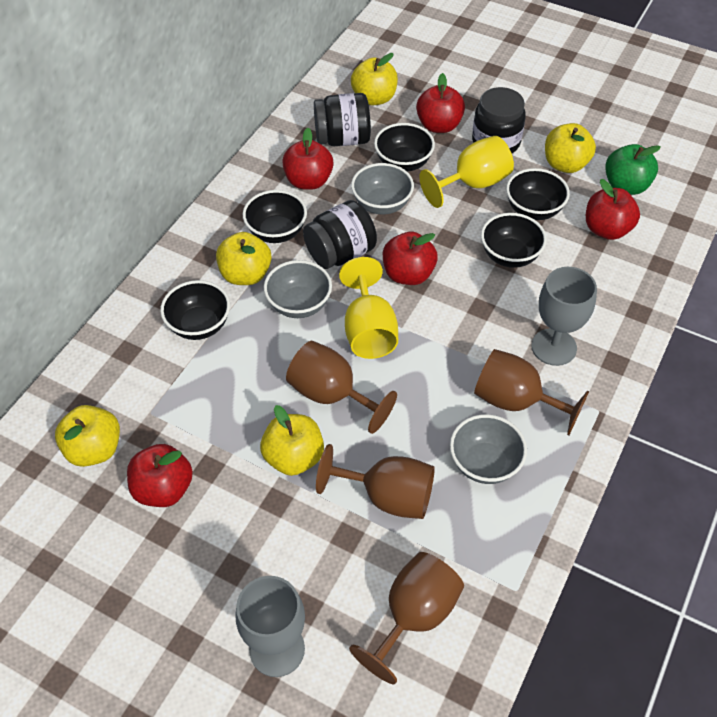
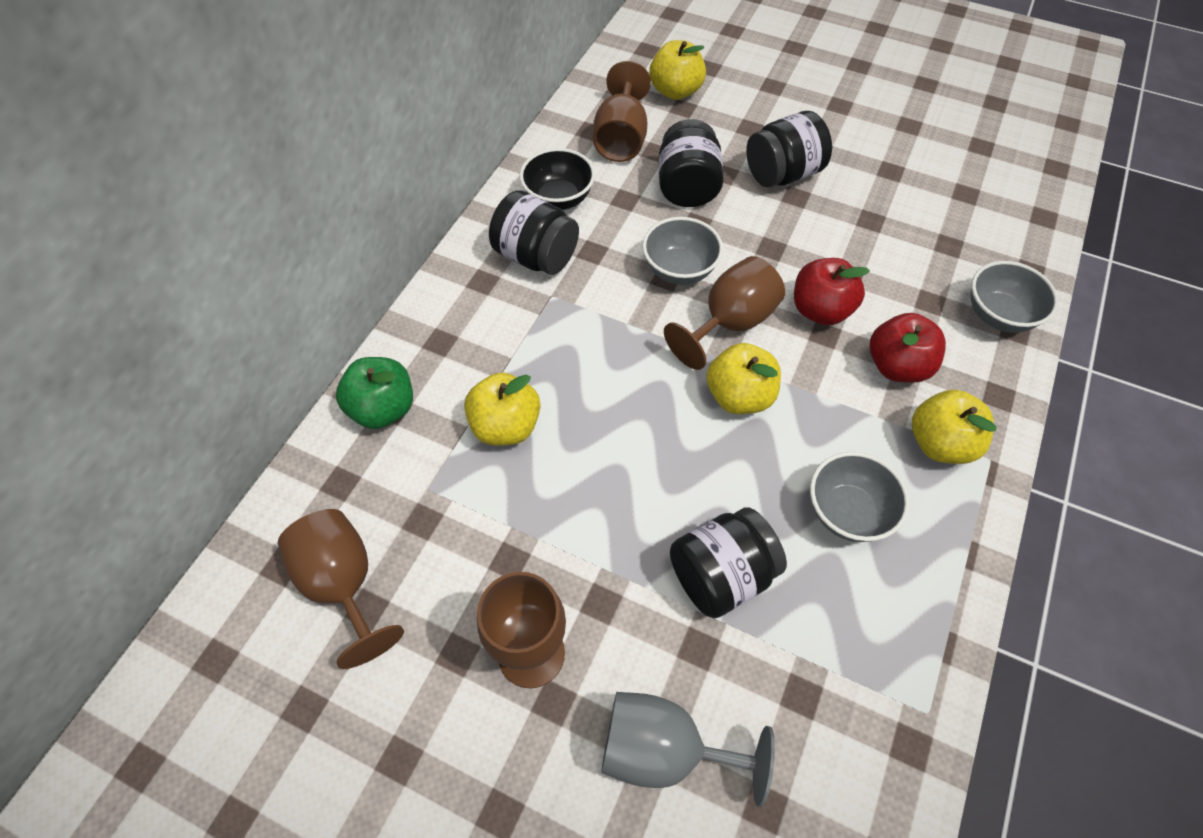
black bowl: [160,280,230,340] [243,190,307,243] [374,123,435,172] [481,213,547,268] [506,168,570,220] = 5 -> [519,148,595,210] = 1
black jar: [303,200,377,269] [314,93,371,146] [472,87,526,153] = 3 -> [489,190,579,275] [659,119,724,207] [670,507,787,619] [746,111,832,187] = 4
grey goblet: [235,576,305,677] [532,267,597,366] = 2 -> [601,692,775,807] = 1
red apple: [127,444,193,507] [282,128,334,190] [383,232,438,285] [416,73,465,133] [586,179,640,240] = 5 -> [794,258,870,325] [870,313,946,383] = 2
yellow apple: [55,405,120,467] [216,232,271,285] [260,405,324,476] [351,53,398,105] [545,123,596,173] = 5 -> [464,373,540,446] [650,40,706,100] [707,343,781,414] [912,390,997,464] = 4
yellow goblet: [339,257,398,359] [419,136,514,208] = 2 -> none = 0

